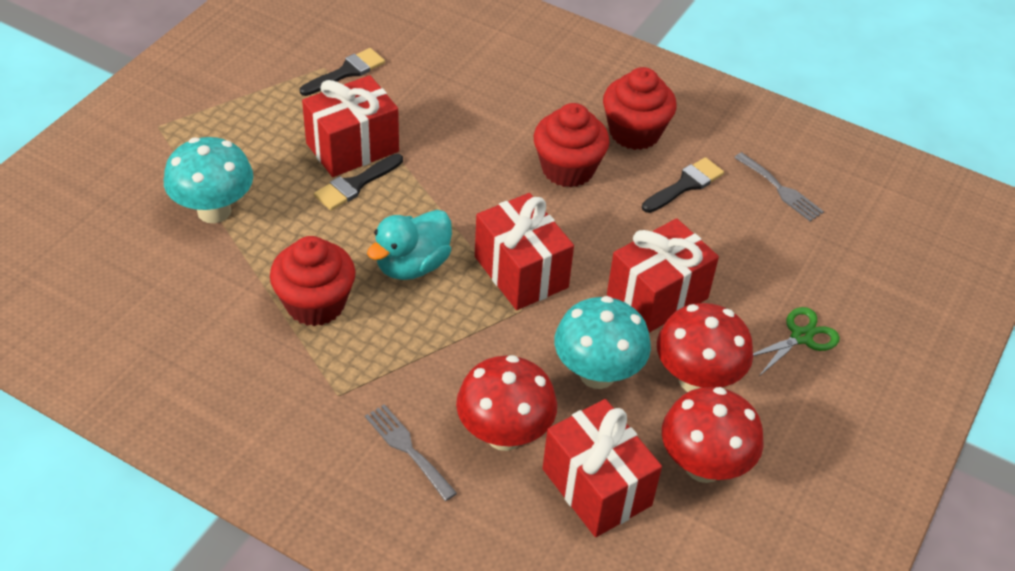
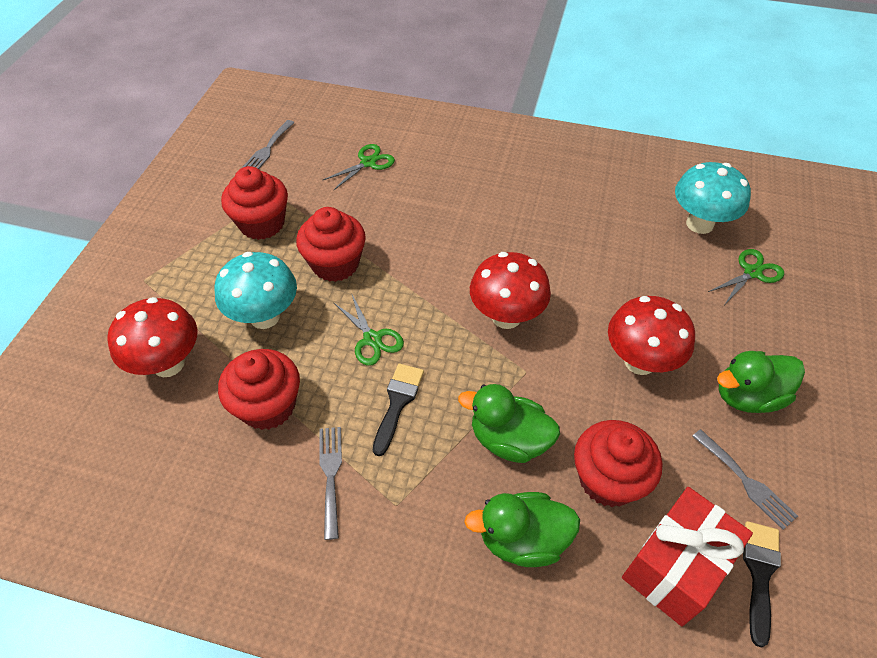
black brush: [300,48,385,96] [314,154,403,210] [642,157,724,213] = 3 -> [373,364,424,456] [743,521,781,648] = 2
green duck: none = 0 -> [458,384,560,463] [464,492,580,567] [717,351,805,413] = 3
green scissors: [753,307,840,376] = 1 -> [323,144,395,190] [333,295,404,366] [708,249,784,304] = 3
grey fork: [365,404,457,501] [734,152,824,221] = 2 -> [242,120,294,169] [319,427,342,540] [692,429,798,530] = 3
red cupcake: [270,236,356,326] [534,103,610,188] [603,67,677,150] = 3 -> [218,349,300,430] [221,166,288,240] [296,207,366,282] [574,420,662,507] = 4
red gift: [302,75,399,177] [475,193,574,310] [542,399,662,537] [607,218,719,333] = 4 -> [622,487,753,627] = 1
turquoise duck: [367,210,452,280] = 1 -> none = 0

